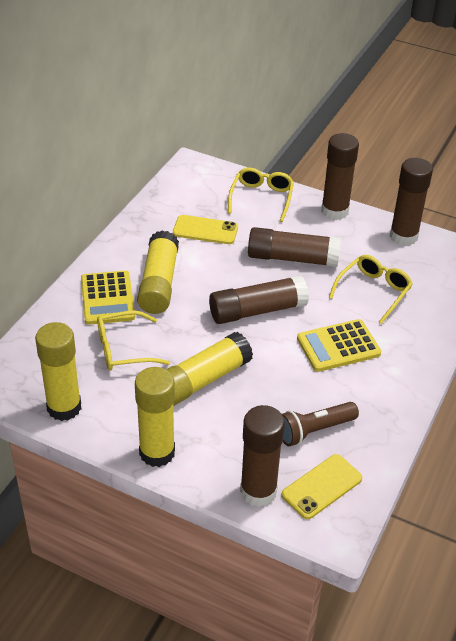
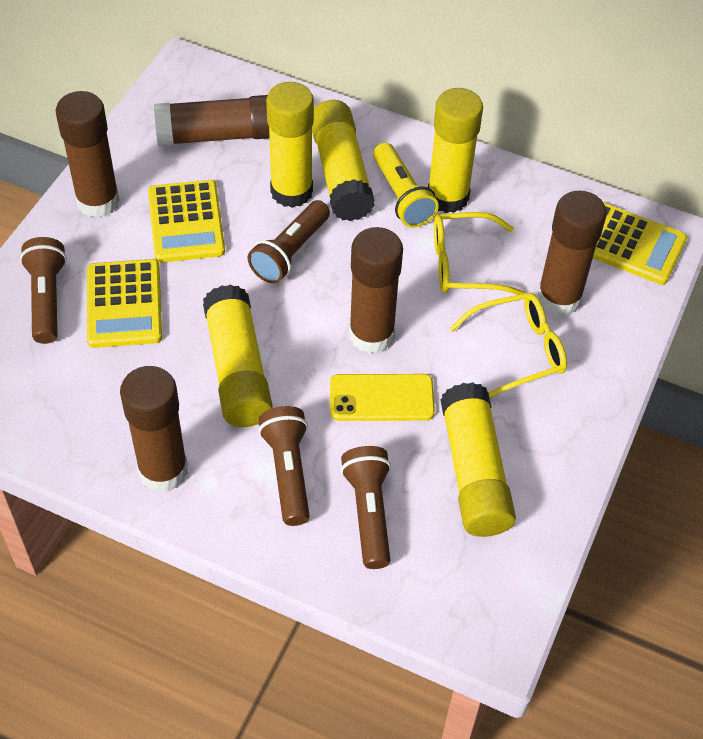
brown flashlight: [282,402,359,446] = 1 -> [20,237,67,344] [247,200,330,284] [258,406,310,526] [341,446,391,569] = 4
yellow calculator: [81,271,135,325] [297,319,381,372] = 2 -> [87,259,162,348] [148,180,225,263] [593,202,687,285] = 3
yellow flashlight: none = 0 -> [373,143,439,227] = 1
yellow glasses: [97,310,170,370] [228,168,294,222] [329,255,413,324] = 3 -> [434,212,525,295] [449,293,567,398] = 2
yellow glue stick: [35,322,81,421] [135,367,175,467] [137,230,179,314] [166,332,253,406] = 4 -> [203,285,273,427] [266,82,314,208] [312,100,375,221] [428,88,483,213] [441,383,516,537] = 5
yellow phone: [173,215,238,244] [282,454,362,519] = 2 -> [330,374,435,421] = 1

